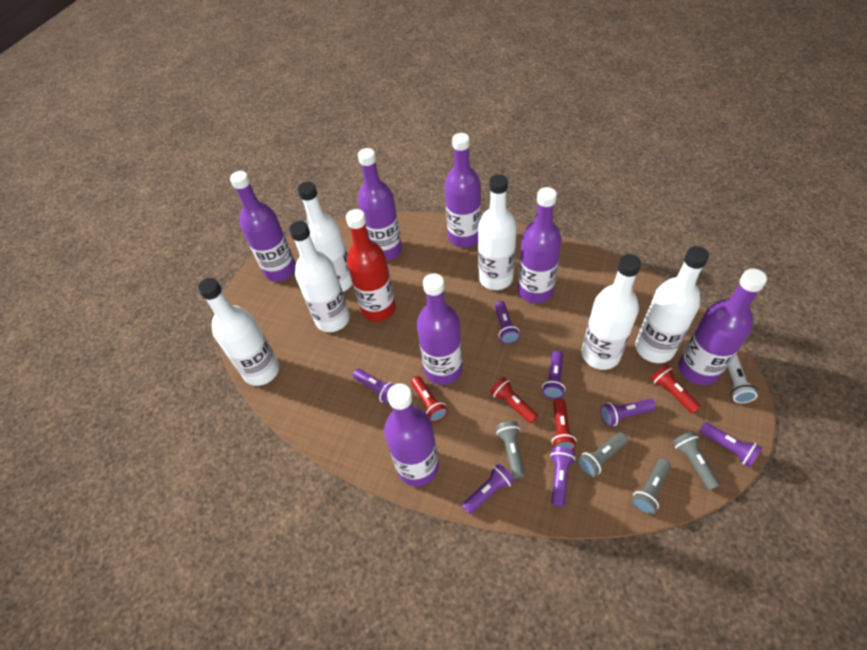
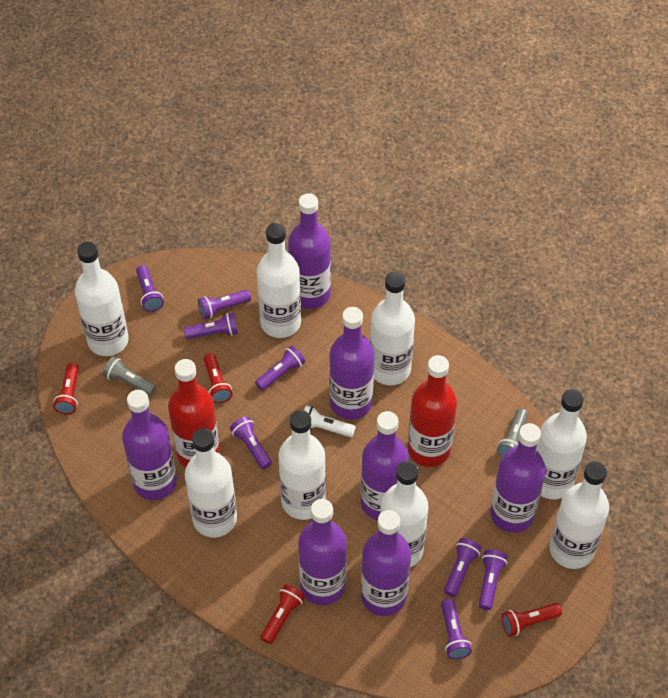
grey flashlight: [496,421,525,479] [578,432,628,477] [631,459,671,514] [672,431,720,490] = 4 -> [103,356,156,396] [497,408,528,457] = 2
purple flashlight: [353,369,395,404] [462,463,515,514] [495,301,520,344] [542,350,565,399] [550,447,575,507] [600,399,656,426] [699,422,762,467] = 7 -> [136,265,164,312] [184,313,238,339] [198,290,251,319] [230,416,272,469] [255,346,305,391] [441,599,472,659] [444,538,482,597] [479,549,508,610] = 8
red bottle: [346,209,396,322] = 1 -> [168,359,220,467] [408,355,457,467] = 2
white bottle: [198,278,279,386] [289,221,350,332] [298,182,352,292] [478,174,517,290] [581,254,641,370] [635,246,709,363] = 6 -> [75,242,129,356] [185,428,237,538] [256,223,301,338] [279,410,326,520] [370,271,415,385] [380,461,428,567] [536,389,587,499] [550,461,609,569] = 8

